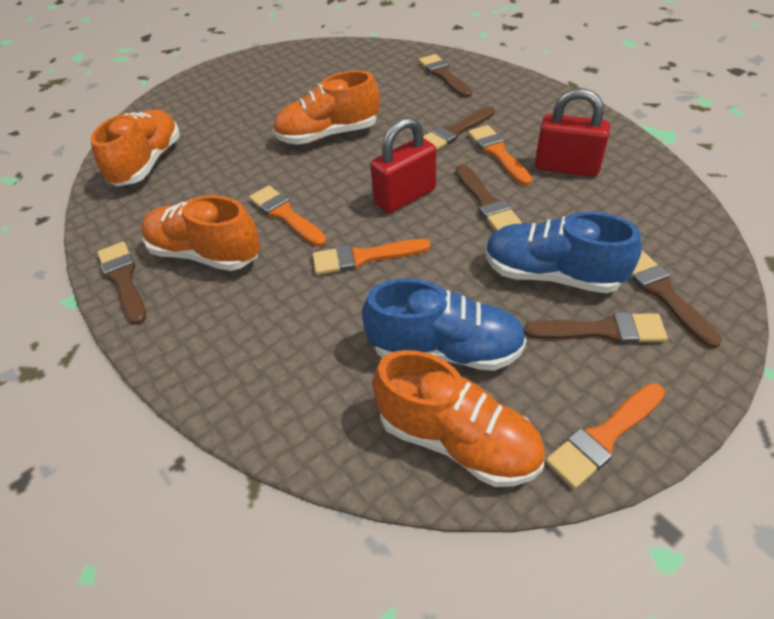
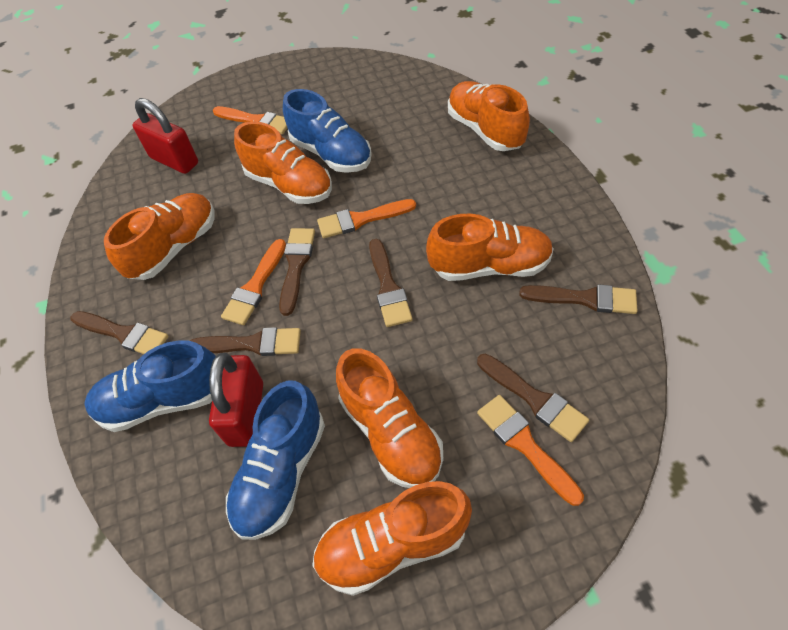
blue shoe: [362,278,527,371] [485,212,642,293] = 2 -> [84,340,216,432] [226,380,325,540] [283,89,372,173] = 3
orange shoe: [90,109,180,187] [141,195,261,271] [273,71,380,145] [372,350,545,487] = 4 -> [104,193,215,280] [234,121,332,204] [312,481,472,596] [336,348,443,488] [426,214,554,281] [448,81,530,151] = 6

